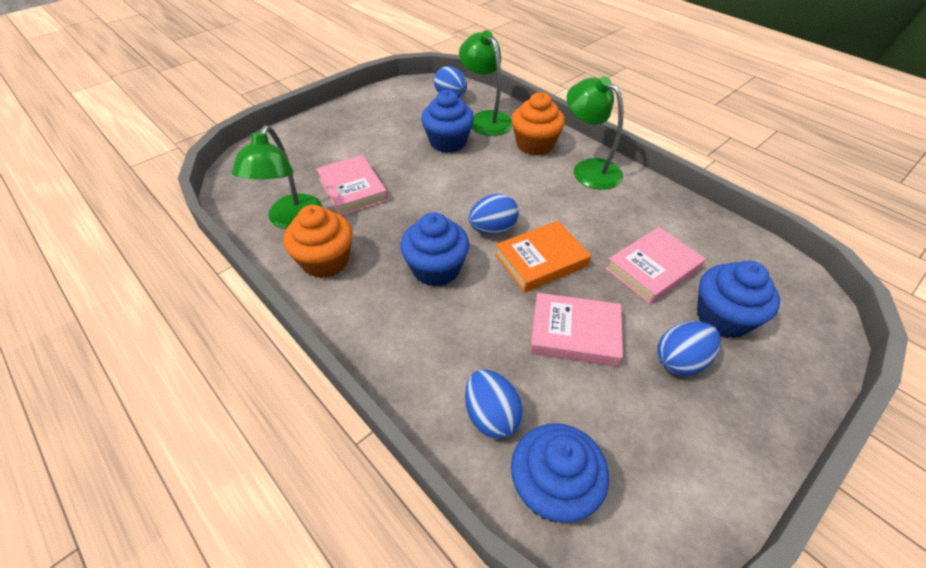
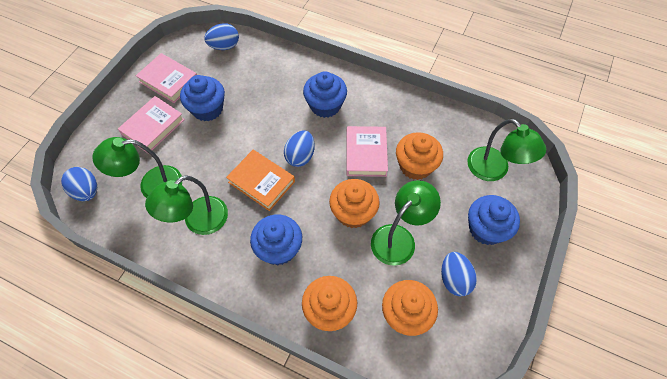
green lamp: [232,125,322,229] [459,30,513,136] [567,76,623,190] = 3 -> [92,137,182,198] [145,175,228,235] [371,180,441,266] [467,119,546,181] = 4
orange cupcake: [283,205,353,278] [511,92,565,156] = 2 -> [302,276,357,331] [329,179,380,228] [382,280,438,336] [396,132,443,180] = 4

